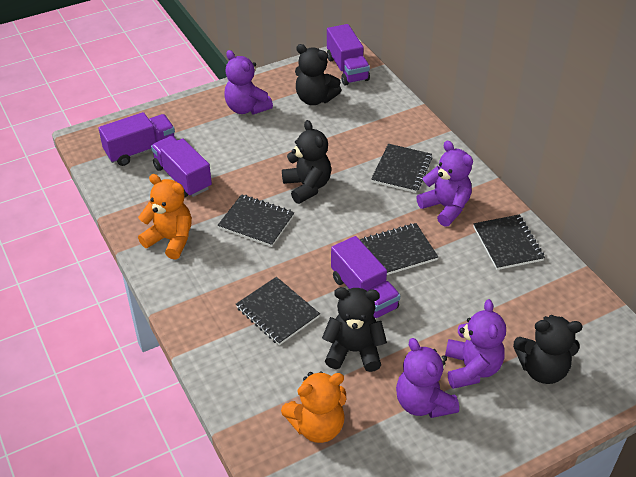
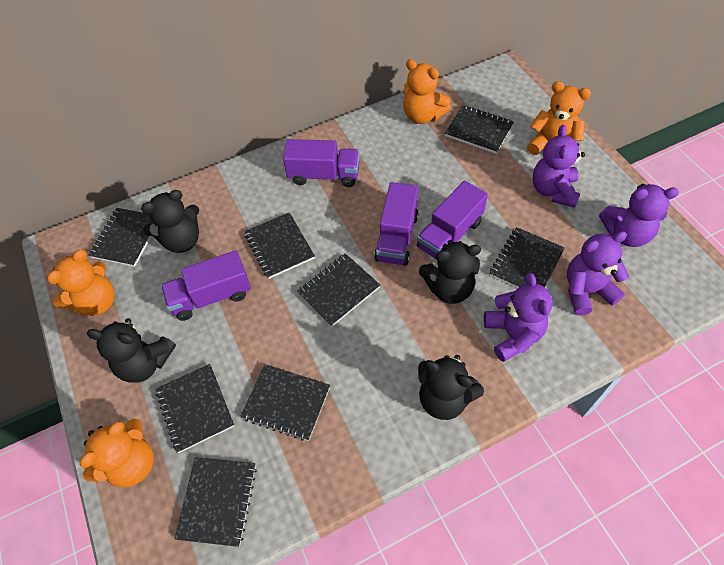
black notebook: [218,194,295,247] [236,277,320,345] [360,223,439,275] [371,144,432,193] [473,215,545,270] = 5 -> [88,208,154,267] [156,364,235,453] [175,457,257,547] [240,364,330,441] [244,212,315,279] [296,253,380,327] [445,105,514,154] [490,227,565,288] = 8
orange teddy bear: [138,174,192,260] [281,371,346,443] = 2 -> [47,250,115,316] [80,419,154,488] [403,59,451,124] [527,81,591,155] = 4

